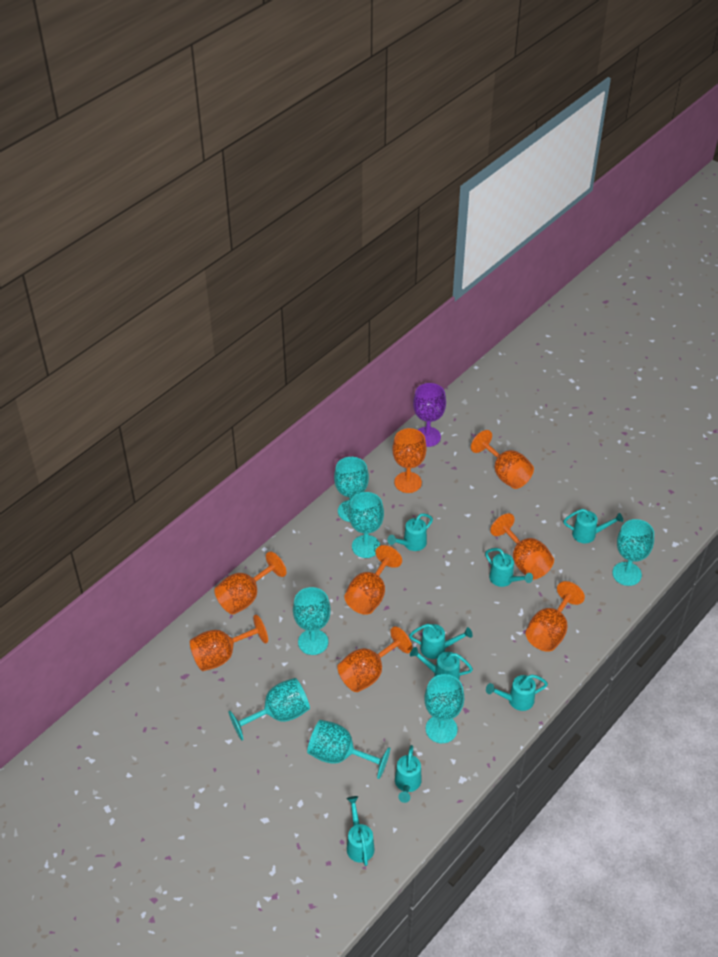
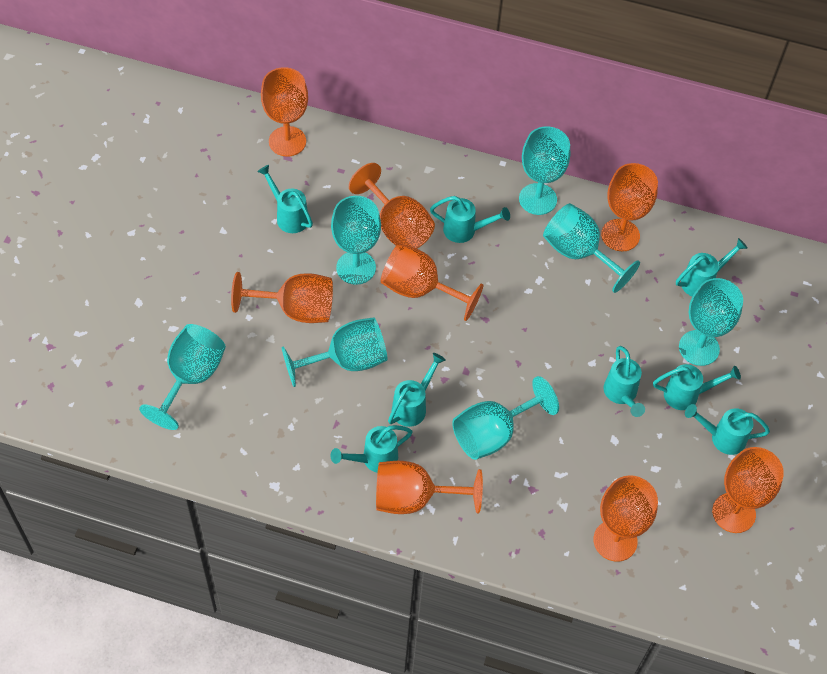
purple goblet: [413,383,446,447] = 1 -> none = 0

